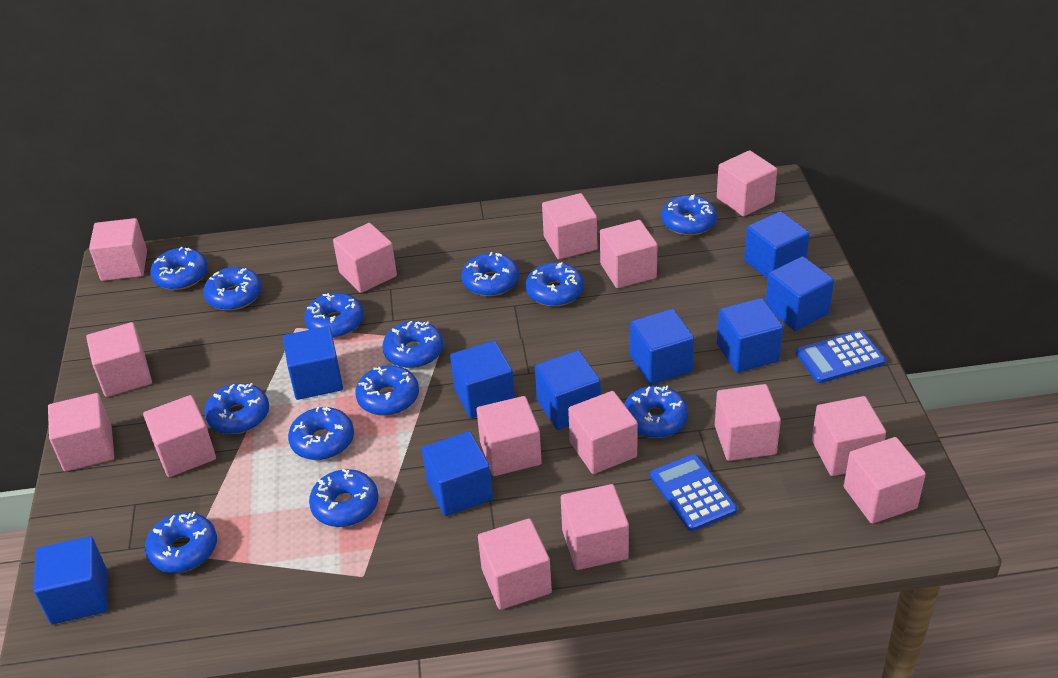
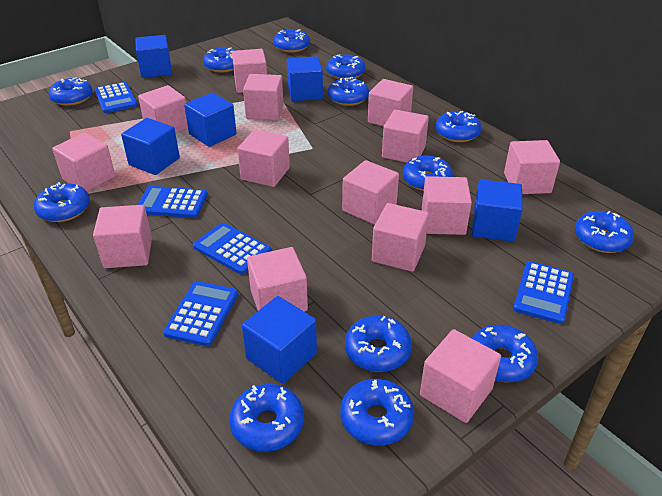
blue calculator: [650,454,737,531] [796,330,886,383] = 2 -> [94,82,137,113] [137,186,208,218] [163,281,238,346] [193,223,271,275] [513,261,574,324] = 5
blue cube: [34,536,107,624] [283,326,343,400] [422,431,493,516] [450,341,515,418] [535,350,601,430] [630,309,694,385] [717,298,783,373] [744,211,810,279] [765,256,834,331] = 9 -> [121,118,180,175] [135,35,172,78] [184,93,236,147] [242,296,317,384] [287,56,323,101] [472,179,523,242] = 6
pink cube: [48,393,114,472] [86,322,152,397] [89,218,147,281] [143,395,216,477] [333,223,397,293] [477,396,542,476] [478,518,552,610] [542,193,597,260] [561,484,629,570] [568,391,638,474] [600,220,658,288] [715,384,781,461] [717,150,777,216] [812,396,886,476] [844,437,926,524] = 15 -> [52,133,115,192] [93,205,152,268] [138,85,188,133] [232,49,267,93] [237,129,290,187] [243,74,283,120] [247,247,308,312] [342,160,399,225] [368,79,413,127] [372,203,429,272] [382,110,429,163] [420,329,501,423] [422,176,472,235] [504,140,560,194] = 14

